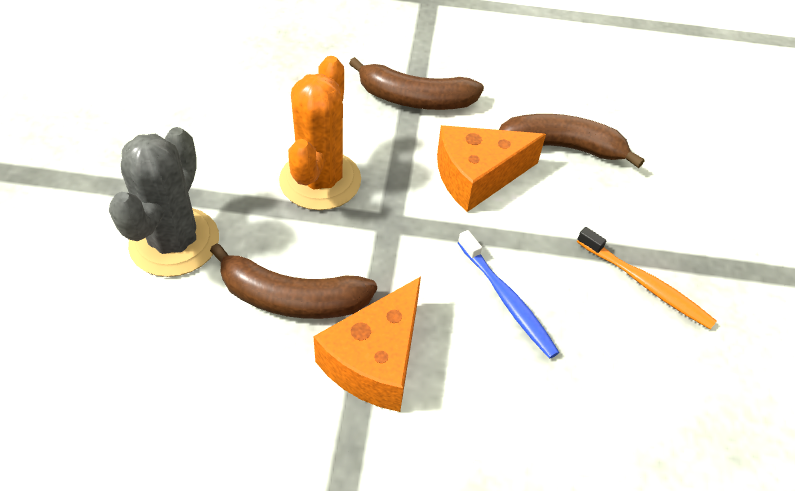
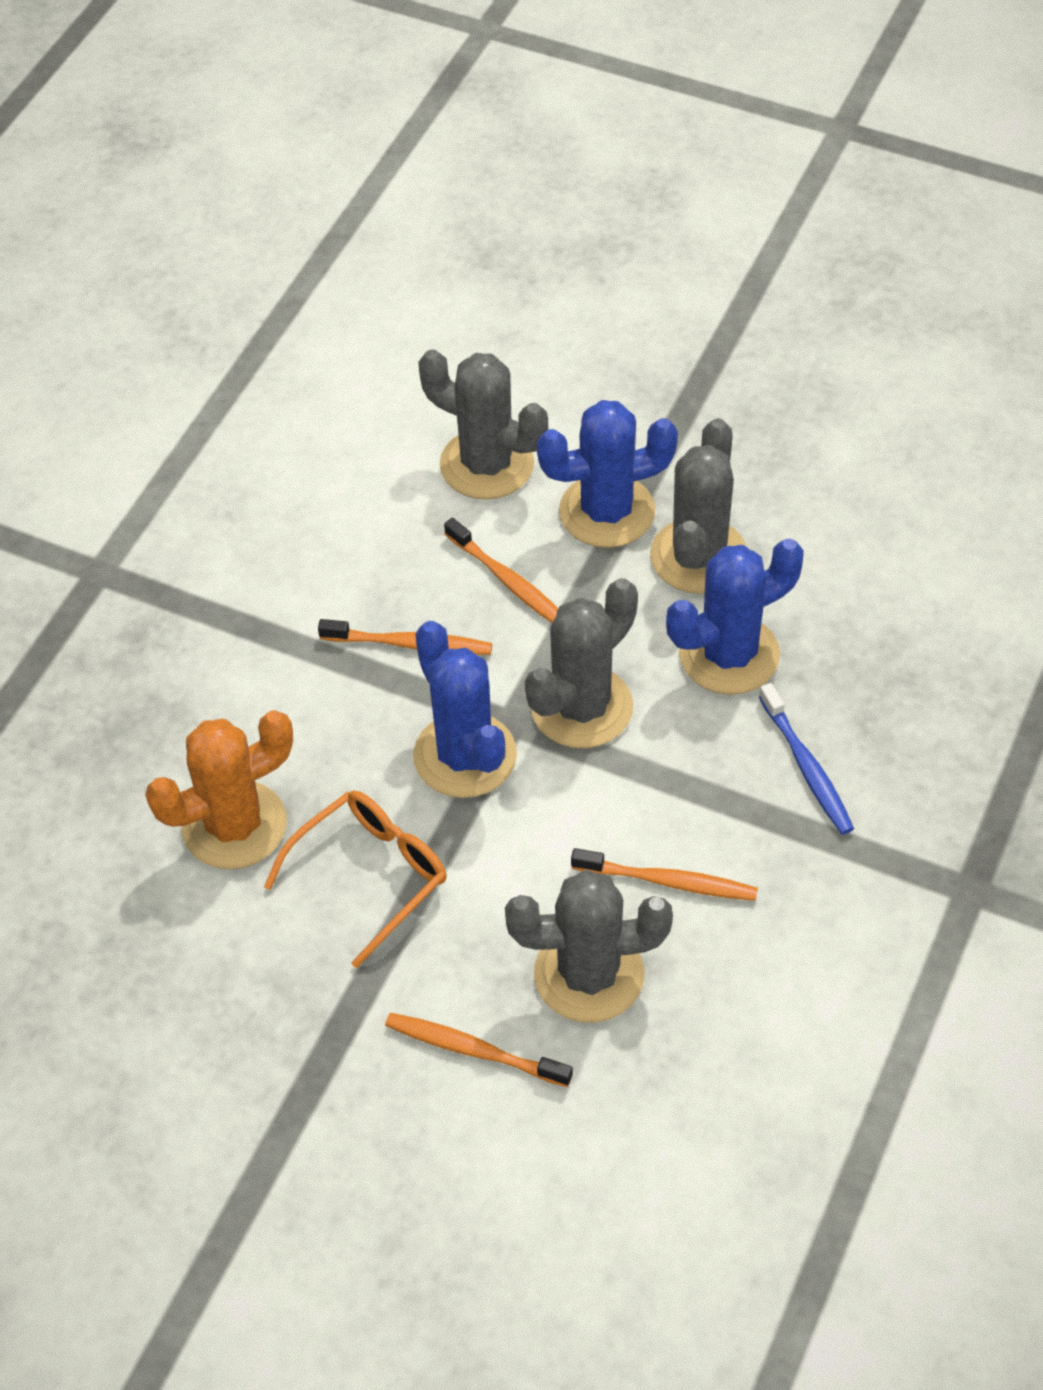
blue cactus: none = 0 -> [413,621,517,798] [537,400,678,548] [666,538,804,695] = 3
brown banana: [210,243,377,319] [349,57,484,110] [499,114,644,168] = 3 -> none = 0
grey cactus: [109,127,219,277] = 1 -> [418,349,548,500] [505,870,673,1023] [525,578,638,748] [650,418,747,594] = 4
orange cheese: [313,277,421,412] [437,125,546,212] = 2 -> none = 0
orange glasses: none = 0 -> [264,790,447,968] = 1
orange toothbrush: [577,227,716,329] = 1 -> [318,619,492,655] [385,1013,573,1087] [444,518,558,623] [571,848,758,901] = 4

